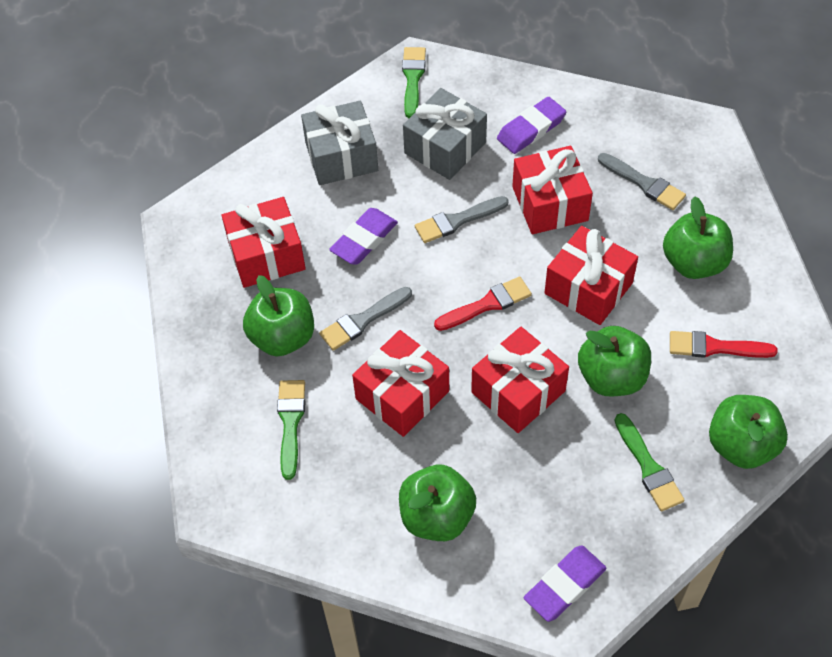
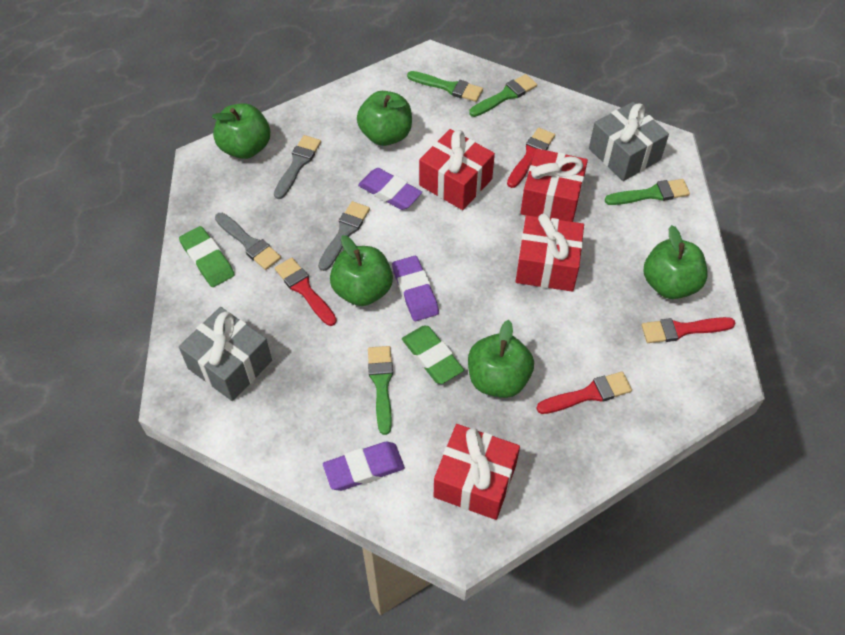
green brush: [277,380,305,480] [402,47,426,118] [614,413,685,512] = 3 -> [368,346,393,435] [407,71,483,102] [469,74,537,117] [605,179,690,205] = 4
green eraser: none = 0 -> [179,226,235,287] [402,326,464,384] = 2
red brush: [434,277,532,331] [670,331,778,358] = 2 -> [275,258,337,326] [507,128,555,188] [536,371,632,414] [641,317,736,343] = 4
red gift: [222,197,306,288] [352,330,449,437] [471,327,569,433] [512,146,593,234] [545,226,638,325] = 5 -> [419,129,495,210] [434,424,520,520] [516,213,584,292] [521,148,588,222] = 4

